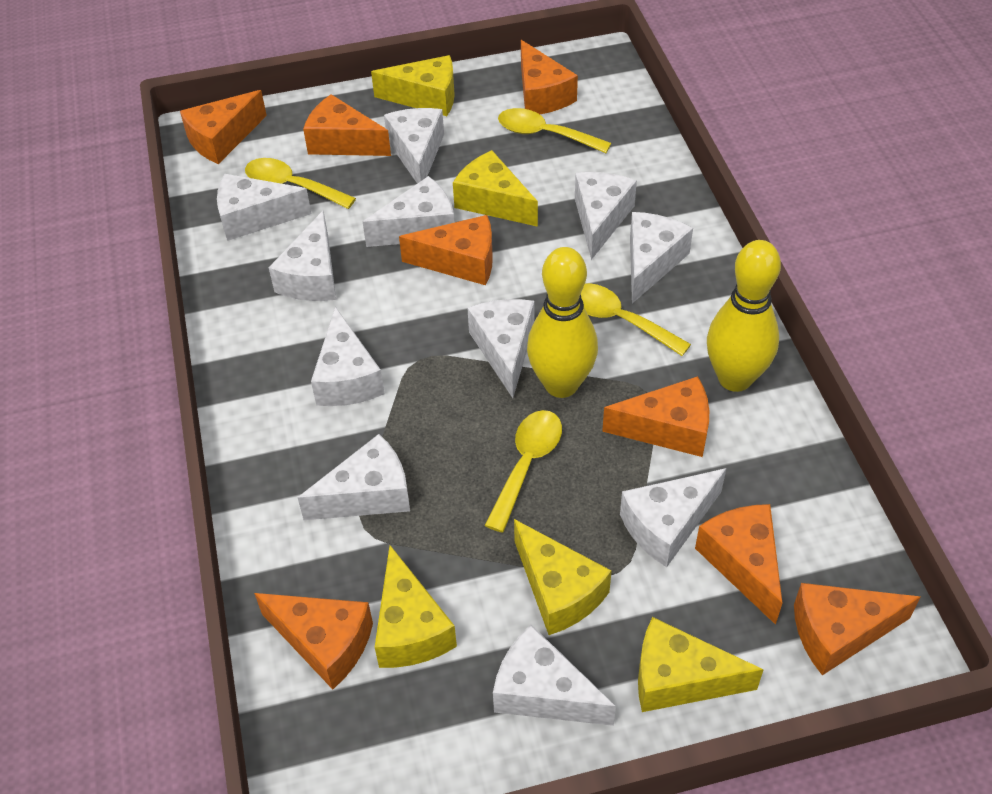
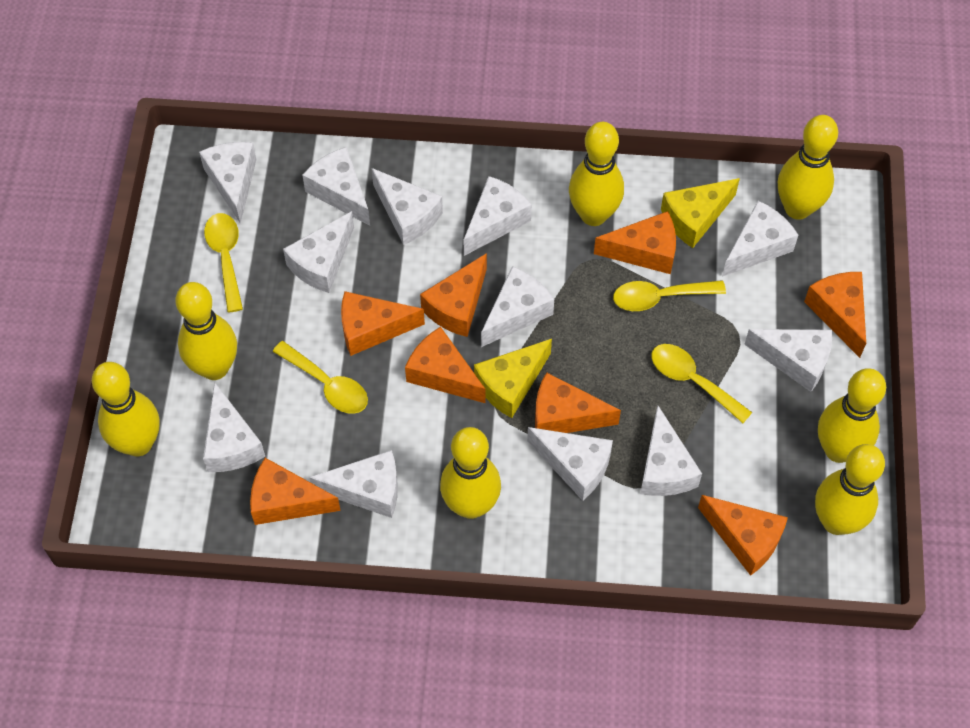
white cheese: [217,174,311,241] [268,210,336,301] [298,434,410,520] [311,307,385,406] [363,176,454,247] [384,108,444,183] [467,299,534,398] [493,625,616,726] [575,172,637,260] [620,468,726,567] [630,212,693,303] = 11 -> [199,142,257,224] [203,382,265,472] [283,211,354,293] [302,147,370,226] [309,450,398,518] [371,168,443,245] [464,176,532,256] [481,266,554,347] [527,427,613,501] [640,406,702,496] [722,201,798,277] [744,329,832,392] = 12
yellow bowling pin: [527,247,598,398] [707,240,781,392] = 2 -> [92,362,160,456] [175,282,237,380] [440,427,501,519] [569,122,624,226] [778,115,838,220] [815,444,885,535] [818,368,886,463] = 7
yellow cheese: [371,55,455,116] [375,545,457,668] [453,150,538,227] [514,519,612,635] [638,617,764,712] = 5 -> [474,339,552,418] [661,178,740,248] = 2

